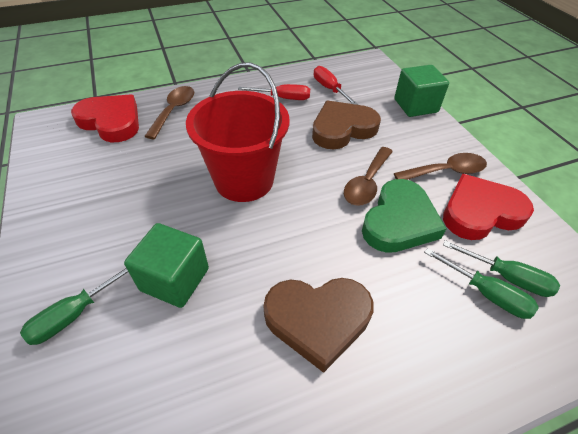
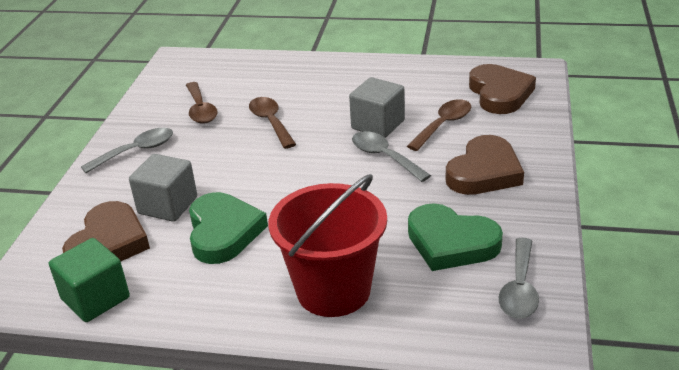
brown heart: [263,278,374,373] [312,100,381,149] = 2 -> [62,201,150,261] [446,135,524,195] [469,64,536,114] = 3
green cube: [124,223,209,308] [394,65,449,117] = 2 -> [49,238,130,322] = 1
green heart: [362,179,447,253] = 1 -> [189,192,268,264] [408,203,503,271] = 2
green screwdriver: [20,268,128,345] [424,248,538,319] [443,240,560,297] = 3 -> none = 0
grey cube: none = 0 -> [129,154,197,222] [349,77,405,138] = 2
grey spoon: none = 0 -> [81,128,173,173] [352,131,431,182] [499,238,539,319] = 3
red heart: [71,95,139,142] [443,174,534,240] = 2 -> none = 0
red screwdriver: [238,84,310,100] [314,66,358,105] = 2 -> none = 0

